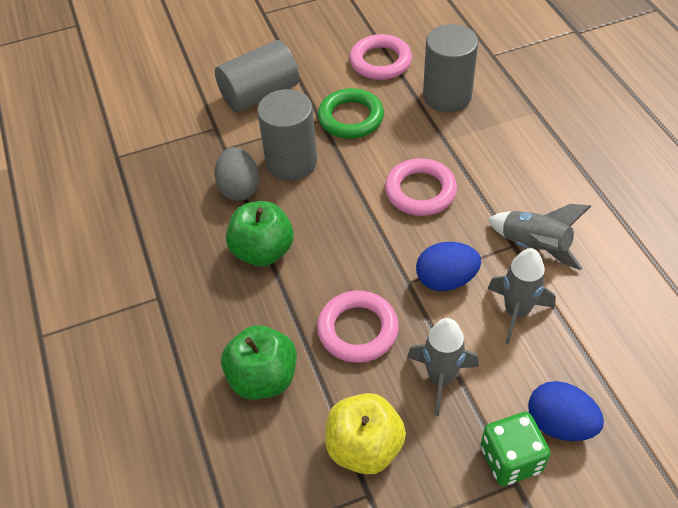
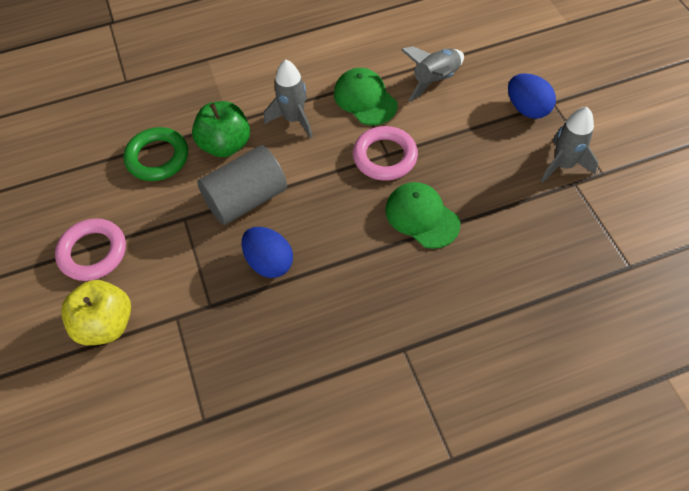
green apple: [221,325,297,400] [226,201,294,266] = 2 -> [192,101,250,157] = 1
green cap: none = 0 -> [334,68,398,125] [385,182,460,249] = 2
green dice: [480,412,550,486] = 1 -> none = 0
grey cylinder: [215,40,299,112] [257,89,317,181] [423,24,478,113] = 3 -> [197,145,287,225] = 1
grey egg: [214,147,259,201] = 1 -> none = 0
pink ring: [317,290,399,363] [350,34,412,80] [385,158,457,216] = 3 -> [55,218,126,281] [353,126,418,181] = 2

